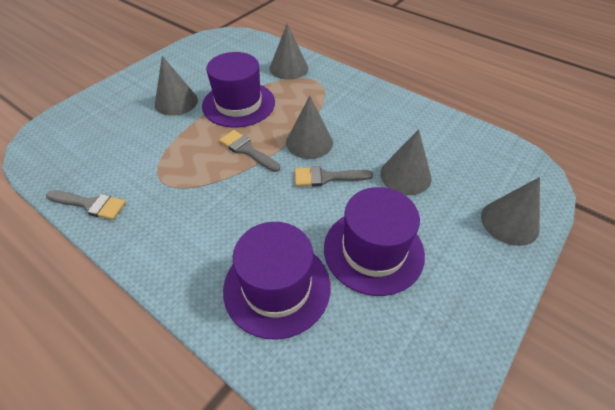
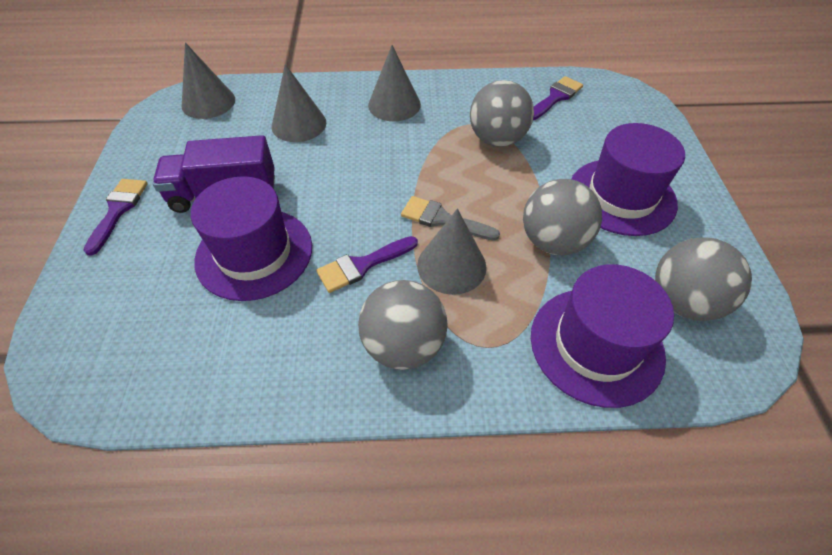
grey ball: none = 0 -> [358,280,448,370] [470,80,534,147] [523,179,602,255] [655,237,752,321] = 4
grey brush: [46,190,126,220] [219,130,280,172] [295,166,373,186] = 3 -> [401,196,500,241] = 1
grey cone: [155,56,198,116] [270,24,308,80] [286,96,333,159] [380,129,431,195] [481,177,540,246] = 5 -> [182,42,235,119] [272,64,326,142] [368,45,421,121] [417,209,486,295] = 4
purple brush: none = 0 -> [83,179,148,256] [316,236,418,293] [533,76,583,120] = 3
purple truck: none = 0 -> [153,135,275,213] = 1

